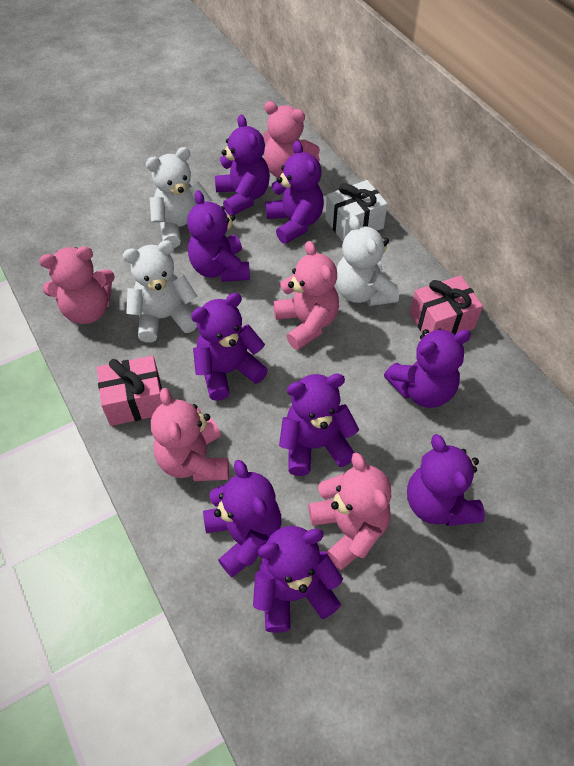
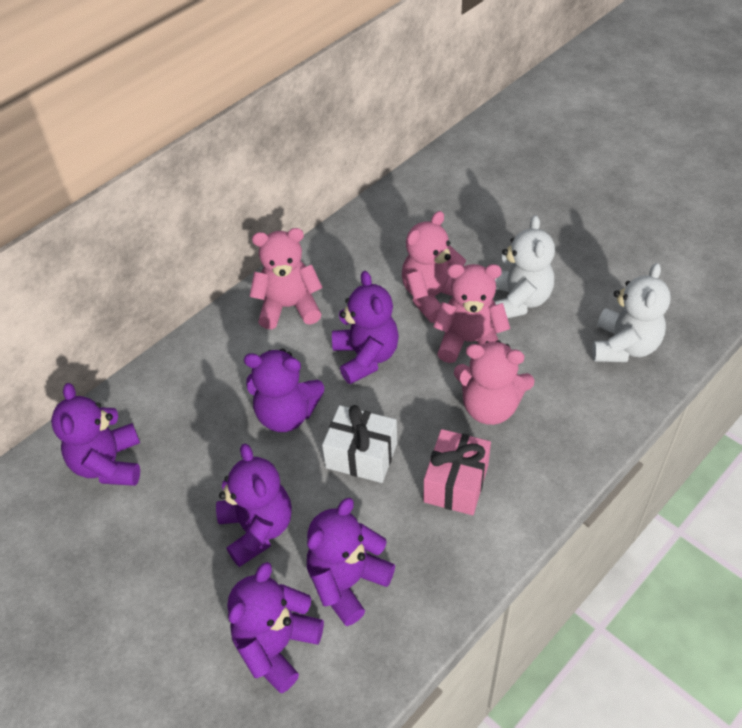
pink gift: [97,356,162,426] [410,275,483,334] = 2 -> [424,429,491,515] = 1
pink teddy bear: [39,246,115,324] [151,388,229,481] [263,101,320,178] [273,241,339,350] [308,453,391,570] = 5 -> [250,228,323,329] [402,211,466,323] [433,264,510,363] [454,340,535,425] = 4
purple teddy bear: [187,190,250,282] [191,293,268,401] [203,460,281,577] [215,115,270,215] [253,526,343,633] [265,141,324,244] [279,374,359,476] [384,329,471,408] [407,434,485,526] = 9 -> [51,383,140,486] [216,444,292,567] [227,562,324,693] [244,348,324,432] [307,498,395,626] [332,271,399,384] = 6
white teddy bear: [123,240,197,343] [146,147,212,248] [336,216,399,306] = 3 -> [494,215,555,318] [592,263,671,362] = 2

